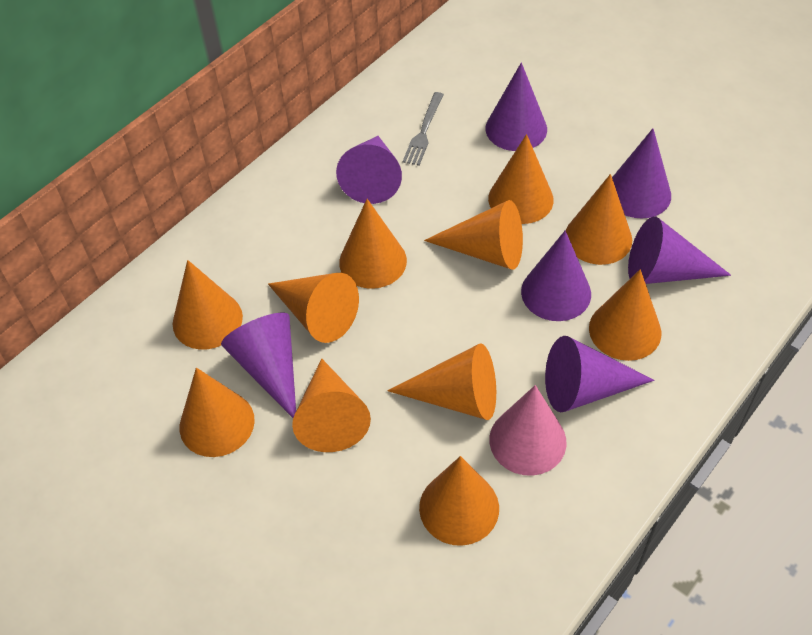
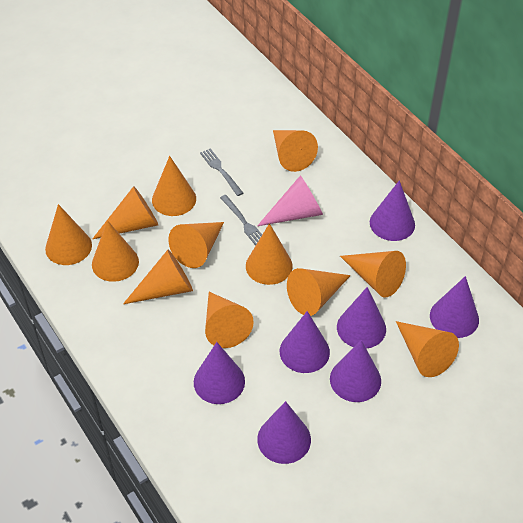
grey fork: [403,92,444,166] = 1 -> [200,148,243,196] [220,195,262,246] = 2
orange cone: [173,260,243,350] [180,368,255,457] [268,273,359,343] [292,359,371,452] [339,199,407,289] [387,343,496,420] [419,456,499,546] [424,200,523,270] [488,134,554,224] [565,174,632,265] [589,269,661,361] = 11 -> [45,204,92,265] [92,186,158,239] [92,220,139,282] [123,250,193,304] [152,156,196,216] [168,222,224,268] [205,292,254,348] [246,223,293,285] [273,130,318,172] [287,268,351,316] [340,251,406,297] [396,321,459,377] = 12

